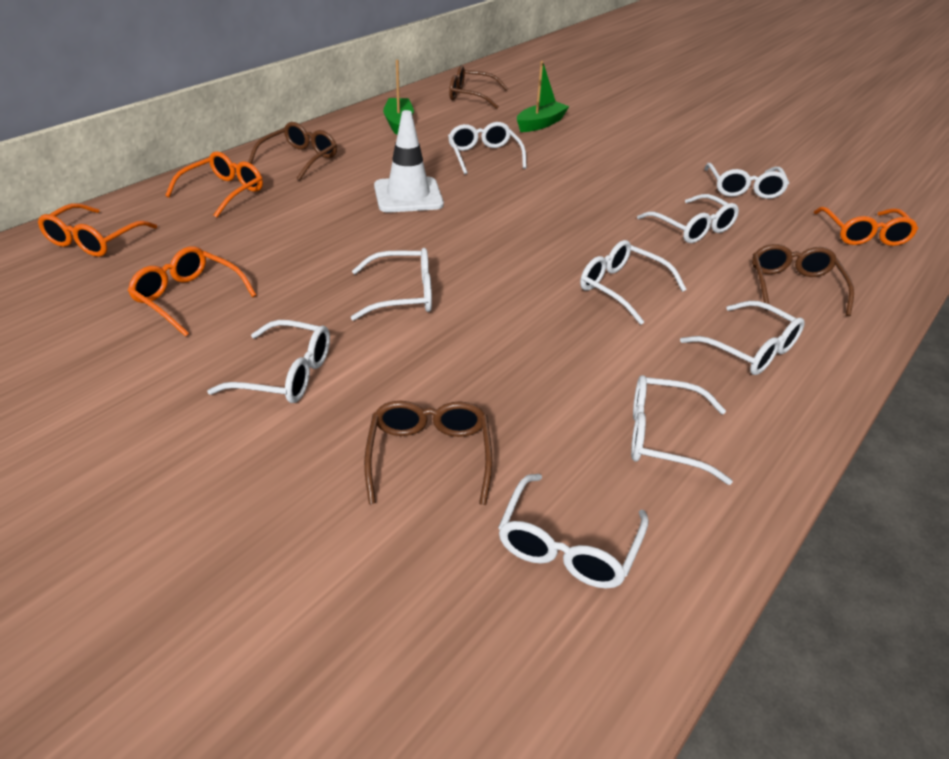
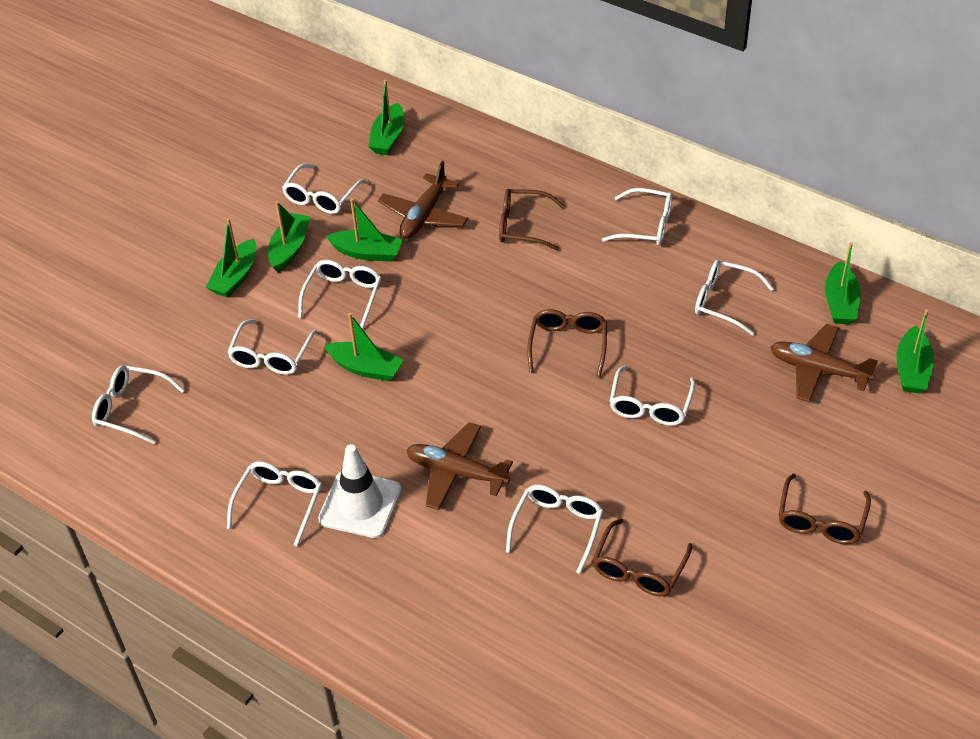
brown plane: none = 0 -> [378,161,468,239] [407,422,513,510] [770,324,878,402] = 3
green boat: [383,60,414,135] [517,61,569,132] = 2 -> [206,218,256,297] [268,202,310,272] [324,313,404,382] [326,199,403,262] [368,80,404,155] [825,242,860,324] [896,309,934,393] = 7
orange glasses: [38,203,157,257] [128,246,257,337] [165,151,263,218] [814,207,918,246] = 4 -> none = 0

